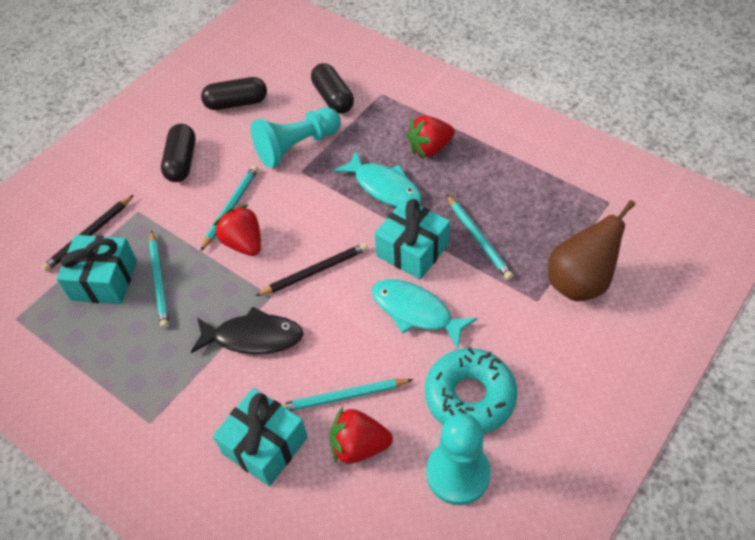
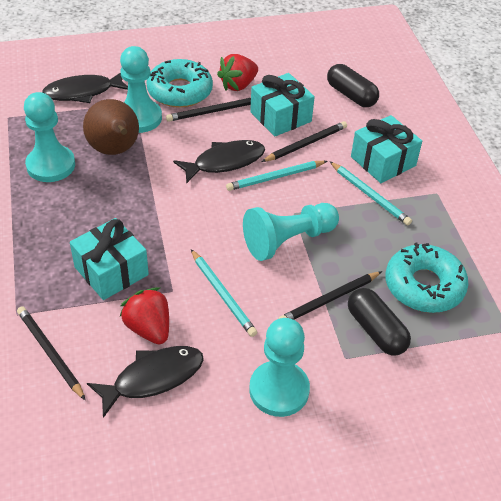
black capsule: [161,124,196,182] [201,77,267,110] [311,63,354,114] = 3 -> [327,64,379,107] [348,288,411,355] = 2
black fish: [191,307,303,354] = 1 -> [42,72,128,103] [87,346,204,418] [173,140,265,184] = 3
black pencil: [41,195,134,272] [256,243,368,296] = 2 -> [17,306,85,400] [166,98,251,122] [261,121,347,162] [278,271,382,320] = 4
red strawberry: [214,205,261,256] [329,407,393,464] [407,115,455,158] = 3 -> [120,287,169,344] [217,54,258,91] = 2
turquoise donut: [425,347,517,433] = 1 -> [146,59,213,108] [386,243,469,313] = 2
turquoise fish: [334,151,422,207] [372,279,477,349] = 2 -> none = 0
turquoise pawn: [251,107,341,168] [426,413,491,505] = 2 -> [24,92,75,182] [120,46,162,133] [243,203,339,261] [249,318,310,417] = 4
turquoise pencil: [149,230,169,329] [201,165,259,251] [281,379,413,411] [447,195,513,280] = 4 -> [191,249,257,337] [226,161,327,191] [330,162,412,225] = 3

